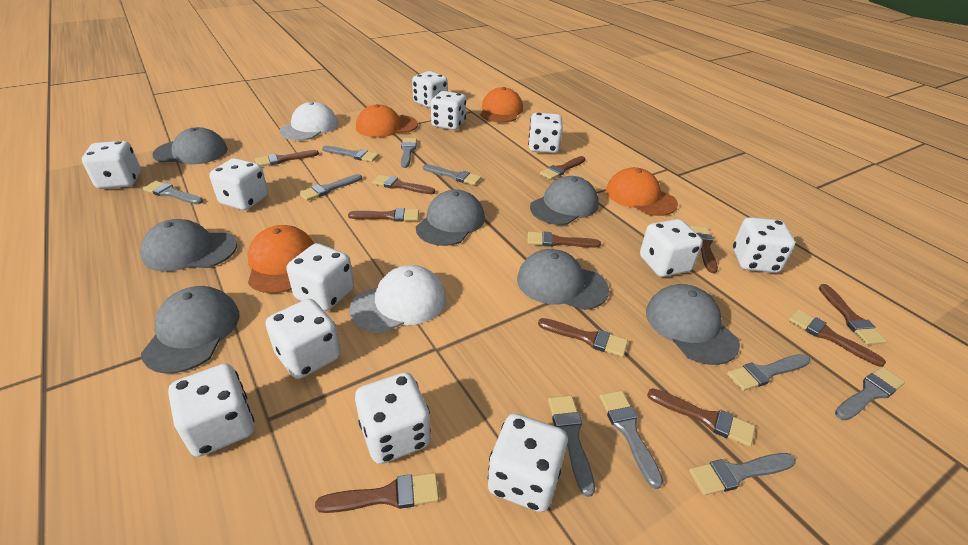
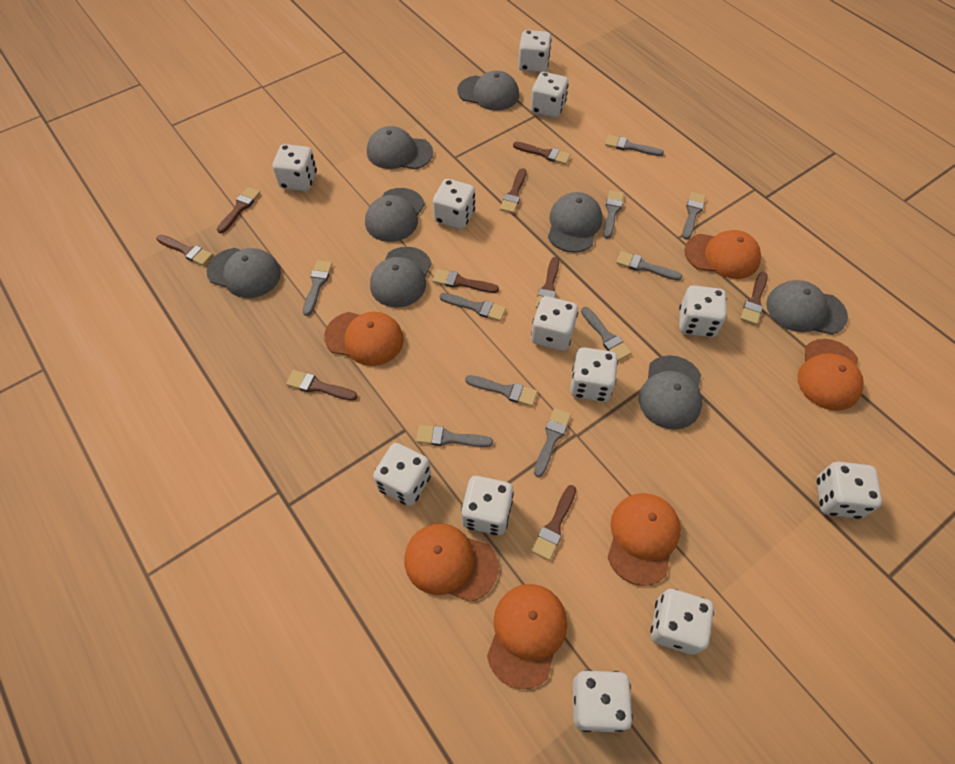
brown brush: [255,150,319,166] [315,473,439,513] [348,208,419,222] [372,175,435,194] [527,232,601,248] [538,318,628,357] [540,156,585,180] [647,388,755,447] [690,226,718,273] [788,309,886,367] [819,284,886,345] = 11 -> [156,235,213,266] [217,187,260,234] [286,370,358,401] [432,269,499,293] [500,168,526,213] [513,142,571,165] [532,485,576,560] [535,257,559,308] [740,272,768,325] = 9
grey cap: [140,219,237,272] [141,286,239,374] [152,127,228,165] [416,189,485,246] [517,249,609,310] [530,176,599,225] [646,284,740,365] = 7 -> [206,248,281,298] [365,188,425,242] [367,126,433,169] [370,247,432,308] [457,71,519,111] [548,192,602,253] [639,355,702,430] [766,280,848,335] = 8
orange cap: [248,225,314,293] [356,104,418,137] [480,87,523,123] [606,167,678,216] = 4 -> [324,312,404,366] [404,524,499,602] [487,584,567,689] [608,493,681,586] [685,230,761,279] [797,339,864,411] = 6
white cap: [279,102,338,140] [350,265,446,333] = 2 -> none = 0

